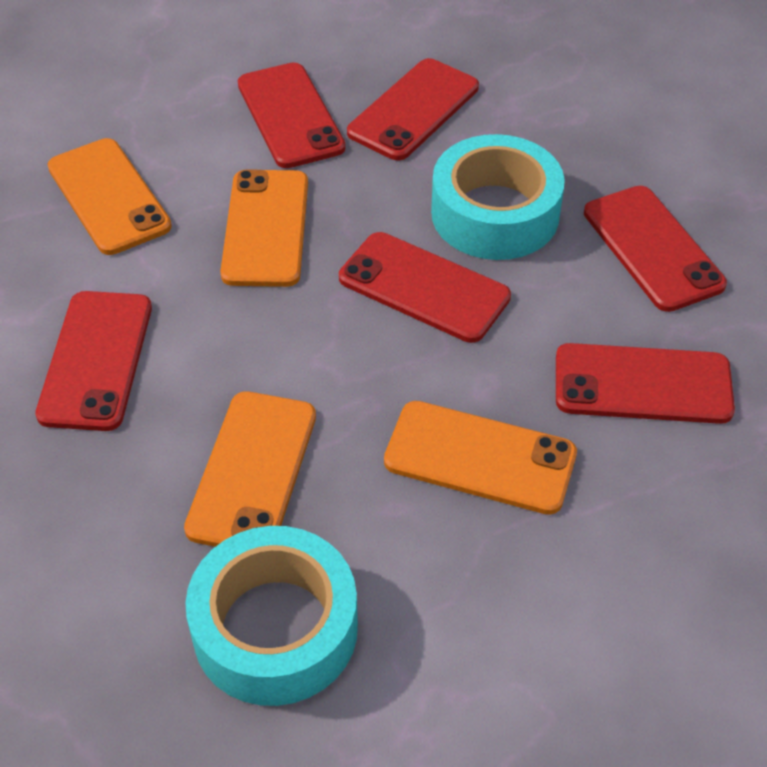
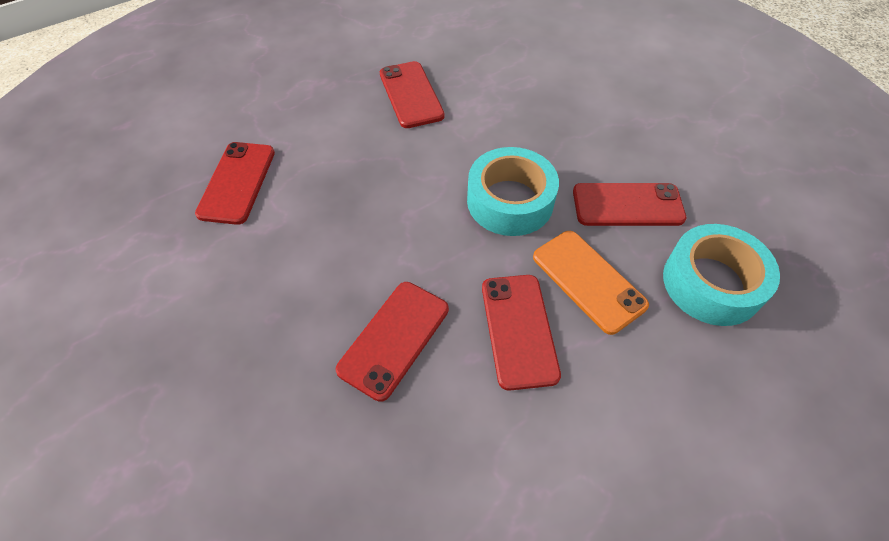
orange phone: [47,138,172,255] [184,391,316,547] [220,169,308,287] [384,401,577,515] = 4 -> [533,231,649,335] = 1
red phone: [35,291,152,431] [238,62,346,168] [339,232,511,343] [347,58,479,160] [556,343,735,424] [584,186,727,312] = 6 -> [195,142,275,225] [336,282,449,402] [380,61,444,128] [482,275,561,391] [573,183,686,226] = 5

